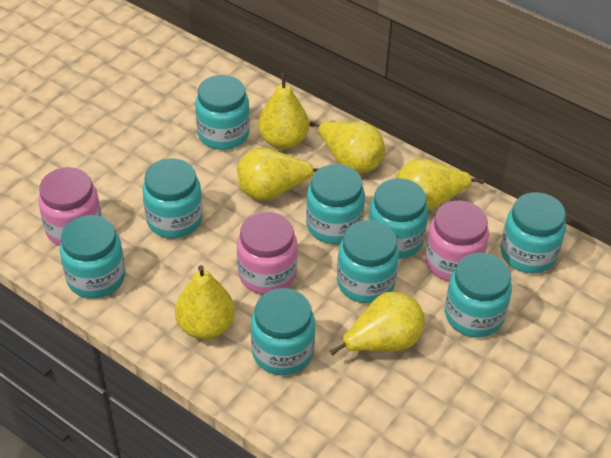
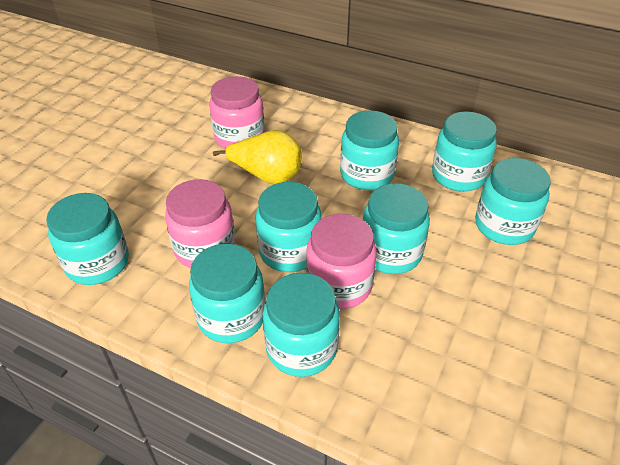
turquoise jar: [60,215,125,298] [142,158,203,238] [195,75,250,150] [251,288,315,375] [306,164,365,244] [337,220,399,303] [368,178,428,259] [445,253,512,338] [501,192,566,273] = 9 -> [46,193,129,285] [189,244,266,343] [255,182,322,272] [263,273,340,377] [340,110,399,190] [363,183,430,274] [432,112,497,192] [475,158,551,245] = 8
yellow pear: [175,265,235,340] [237,147,318,201] [258,73,309,149] [309,121,385,173] [329,292,425,356] [396,158,484,211] = 6 -> [213,130,302,184] = 1

